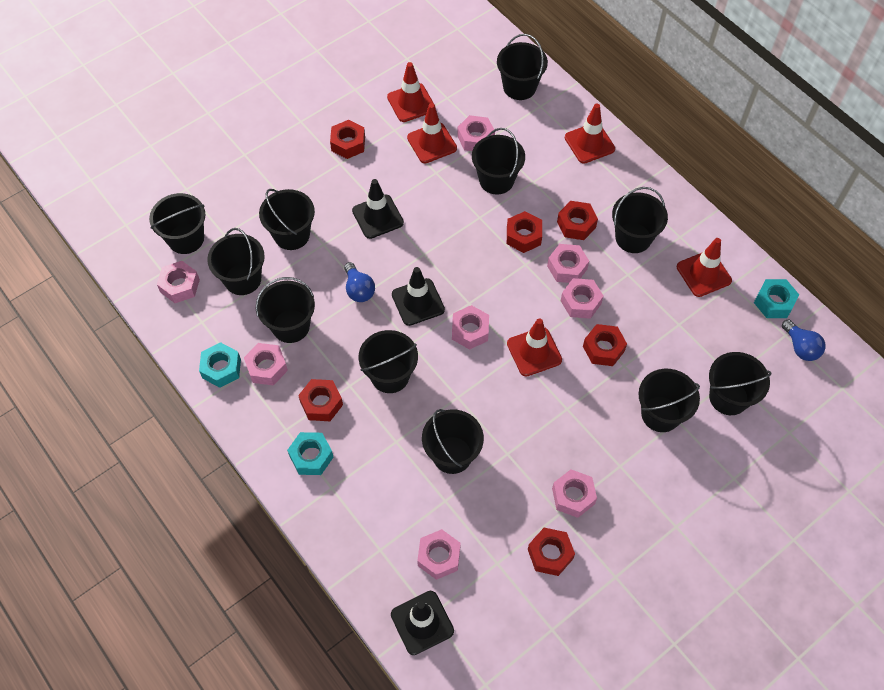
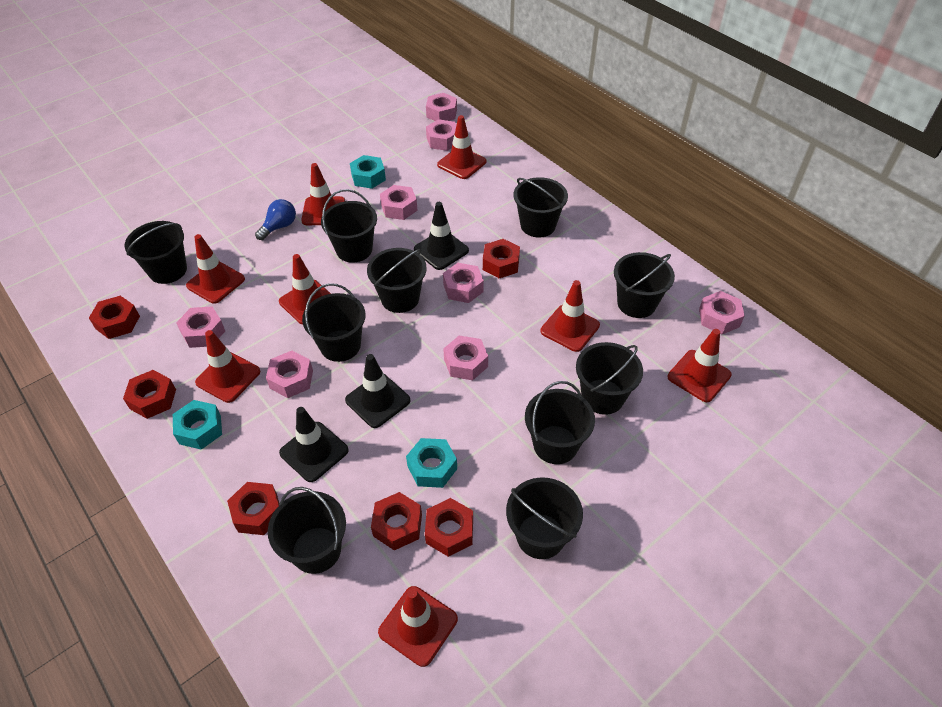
black bucket: [149,193,206,254] [207,228,265,295] [256,277,315,343] [259,189,315,250] [359,330,418,393] [422,409,484,474] [472,128,525,195] [497,34,548,100] [612,187,668,253] [638,369,700,432] [709,352,772,415] = 11 -> [124,221,187,284] [268,487,346,574] [302,283,365,362] [321,189,377,263] [367,248,427,313] [506,477,583,559] [513,177,568,237] [525,381,595,464] [576,342,643,415] [614,252,675,318] = 10
blue light bulb: [344,262,375,302] [782,319,826,361] = 2 -> [255,199,296,240] = 1
red traffic cone: [387,62,436,122] [407,103,457,163] [507,318,562,376] [565,104,615,164] [677,238,732,297] = 5 -> [186,234,245,304] [195,330,260,403] [279,254,331,324] [301,163,345,225] [378,586,458,667] [437,115,486,179] [540,280,600,352] [668,329,732,402] = 8

